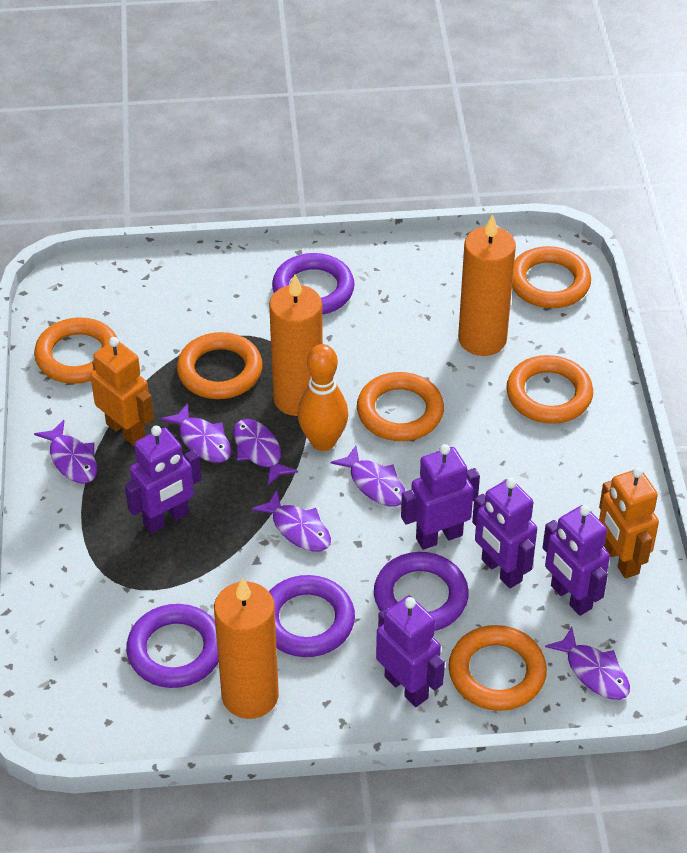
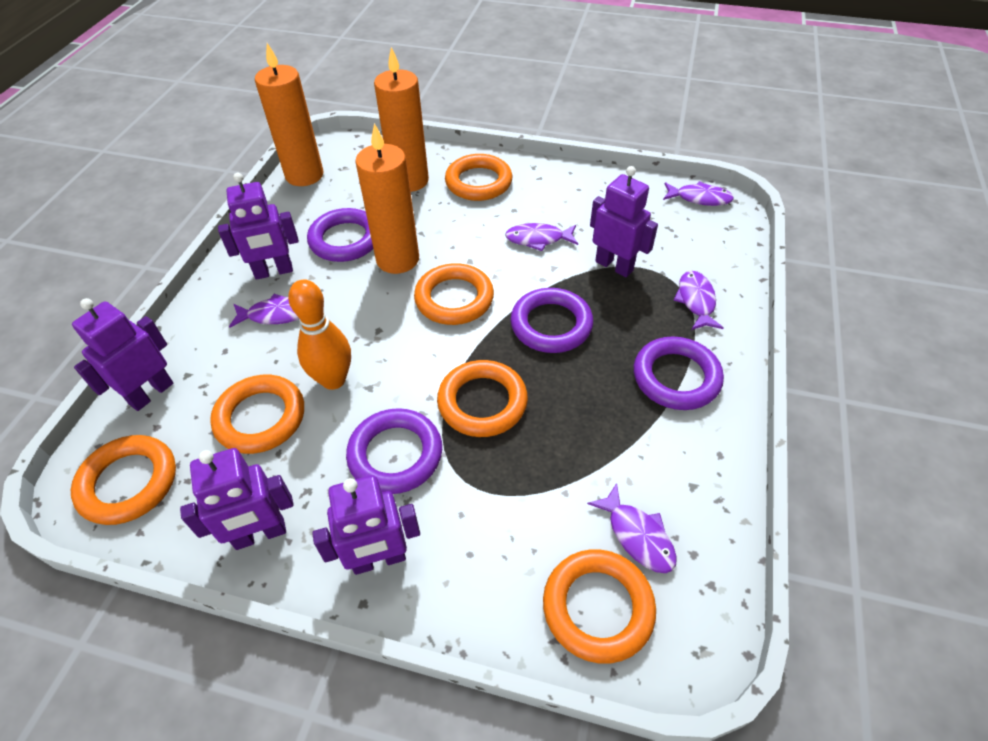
orange robot: [90,337,154,446] [599,467,659,579] = 2 -> none = 0
purple fish: [34,420,97,484] [161,403,231,463] [234,419,298,485] [252,490,331,552] [330,446,406,507] [545,627,630,700] = 6 -> [229,294,299,328] [505,223,578,251] [587,483,677,573] [663,181,734,206] [673,271,724,330] = 5

